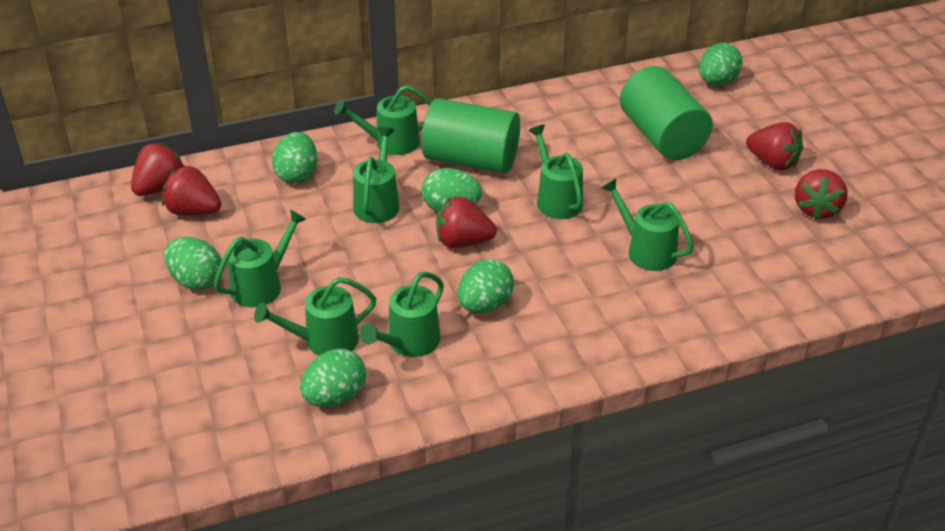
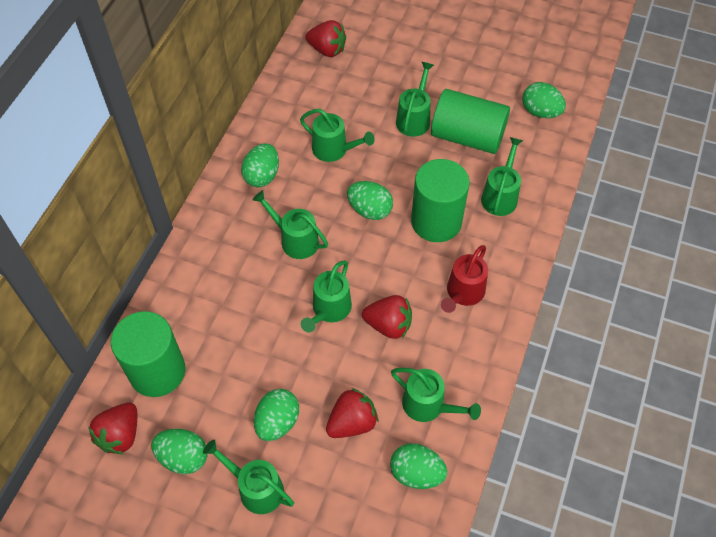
green cylinder: [422,98,520,174] [620,66,713,160] = 2 -> [111,311,185,397] [411,159,470,242] [431,89,510,154] = 3
red strawberry: [131,143,184,196] [162,166,221,215] [436,197,497,248] [746,122,803,171] [795,169,848,220] = 5 -> [88,403,137,454] [305,20,346,57] [326,388,378,438] [362,295,412,339] = 4
red watering can: none = 0 -> [441,245,488,313] = 1

